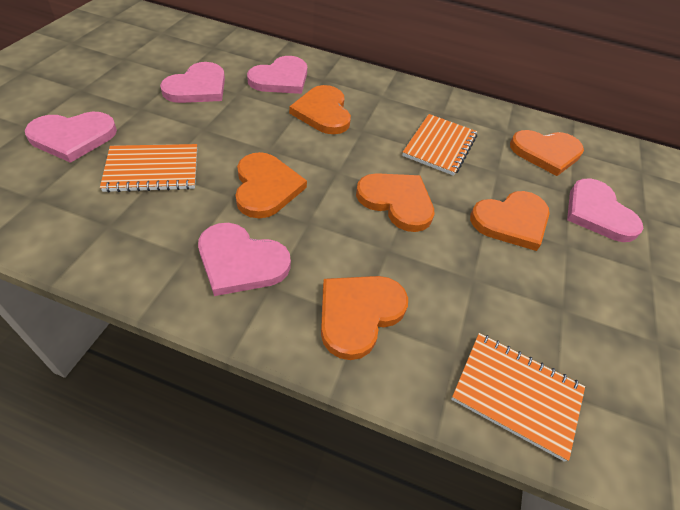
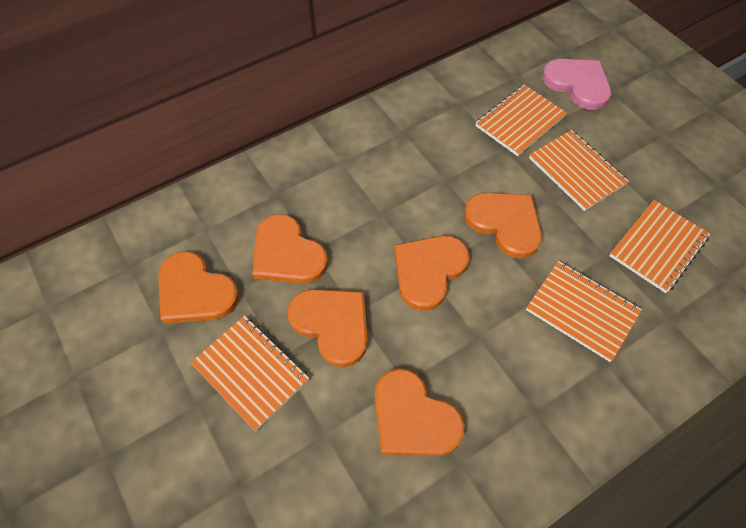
orange notebook: [100,144,197,192] [402,114,477,176] [451,333,585,462] = 3 -> [191,316,309,431] [476,84,567,156] [526,261,642,362] [529,130,629,211] [609,200,710,293] = 5
pink heart: [25,112,117,163] [160,62,225,103] [198,223,291,296] [247,56,307,94] [567,178,643,242] = 5 -> [542,59,611,110] = 1

